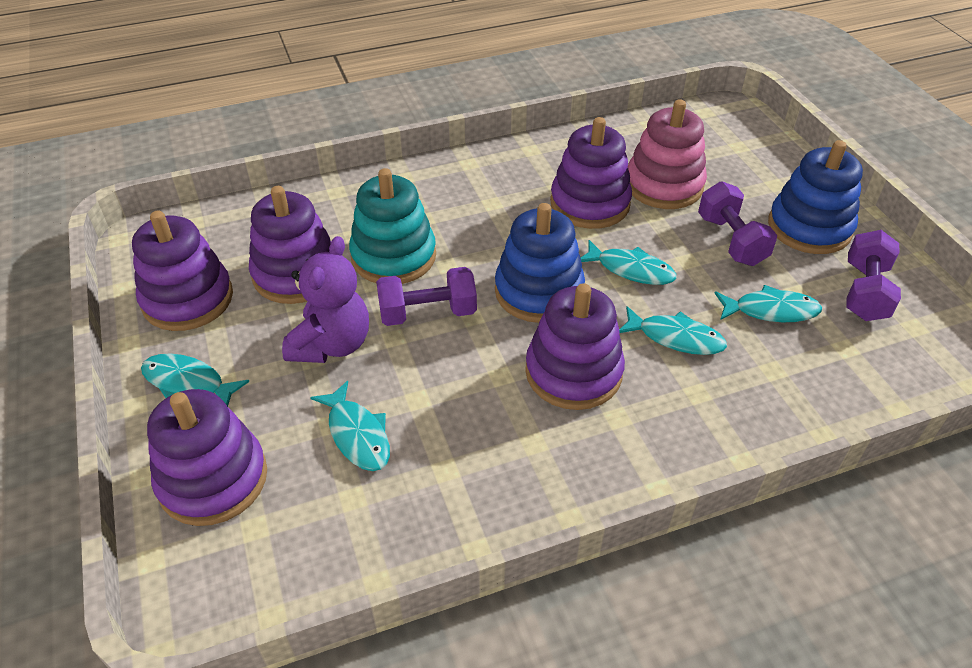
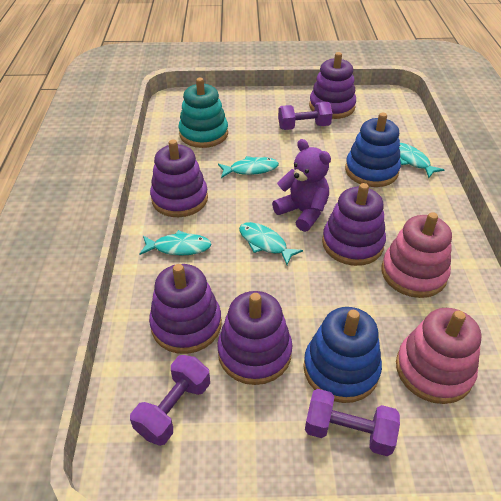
pink stacking toy: [628,99,707,209] = 1 -> [382,212,452,298] [396,308,482,404] = 2
turquoise fish: [141,354,249,407] [310,381,390,471] [581,240,677,285] [619,306,727,355] [715,285,822,322] = 5 -> [139,230,211,256] [218,156,279,178] [239,222,303,265] [399,143,445,178] = 4

